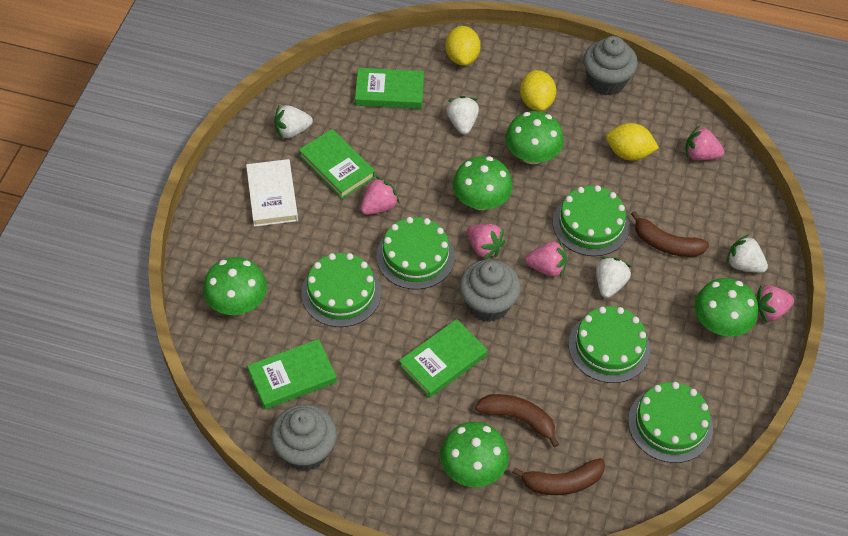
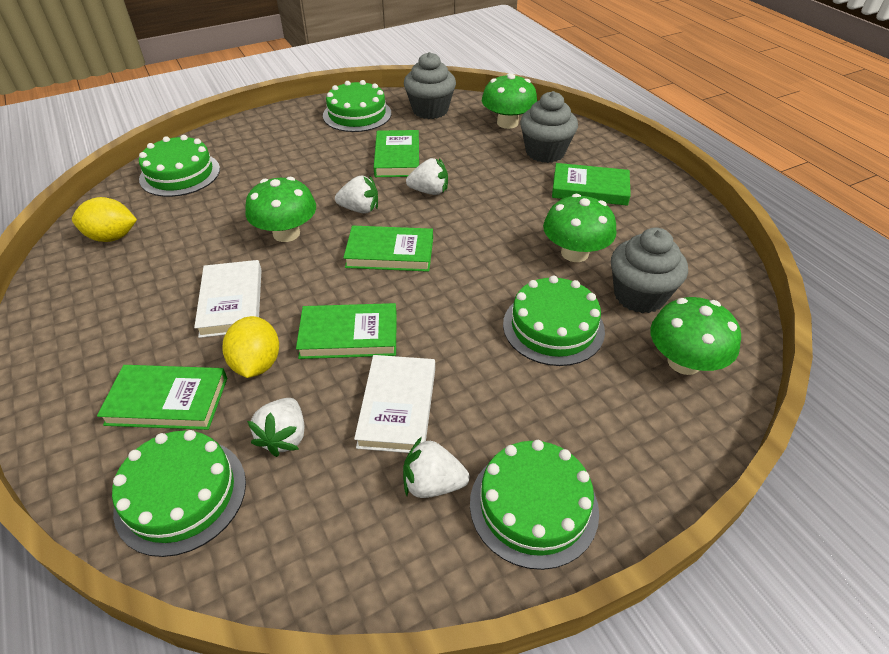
brown banana: [475,394,559,448] [512,458,605,495] [631,211,709,257] = 3 -> none = 0
green book: [247,339,337,410] [299,129,375,199] [355,68,424,109] [399,319,487,398] = 4 -> [97,365,227,430] [296,303,397,359] [343,226,433,272] [373,130,419,177] [552,163,631,206] = 5
green mushroom: [203,257,267,315] [440,422,509,487] [453,156,513,210] [505,111,564,164] [694,278,758,337] = 5 -> [245,177,316,242] [482,73,537,129] [543,194,616,262] [650,297,741,375] = 4
pink strawberry: [361,176,400,215] [467,224,506,259] [525,241,567,277] [685,126,724,160] [756,285,794,323] = 5 -> none = 0
white book: [246,159,298,227] = 1 -> [194,260,262,338] [354,355,435,453] = 2
yellow lemon: [445,26,481,66] [520,70,556,111] [606,123,659,160] = 3 -> [72,197,137,242] [222,316,279,378] = 2

